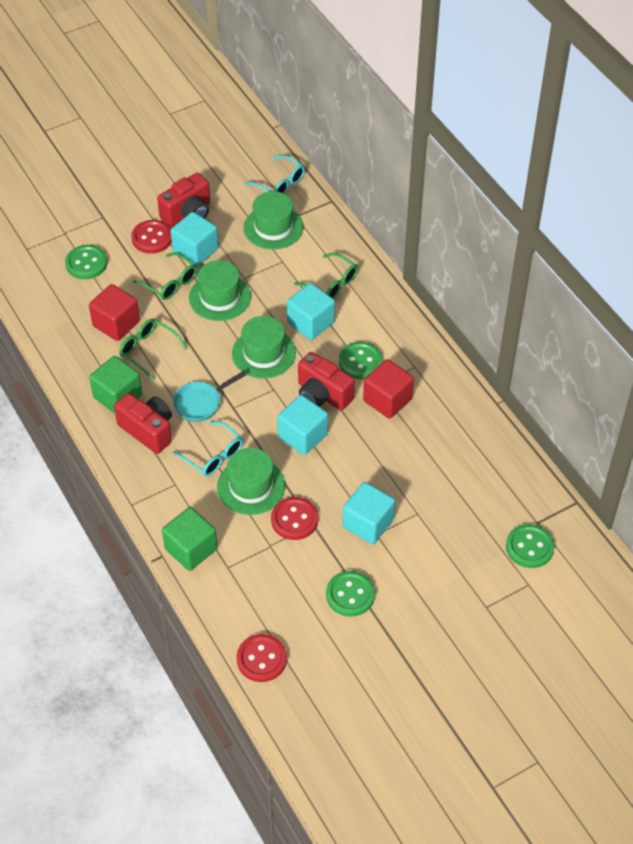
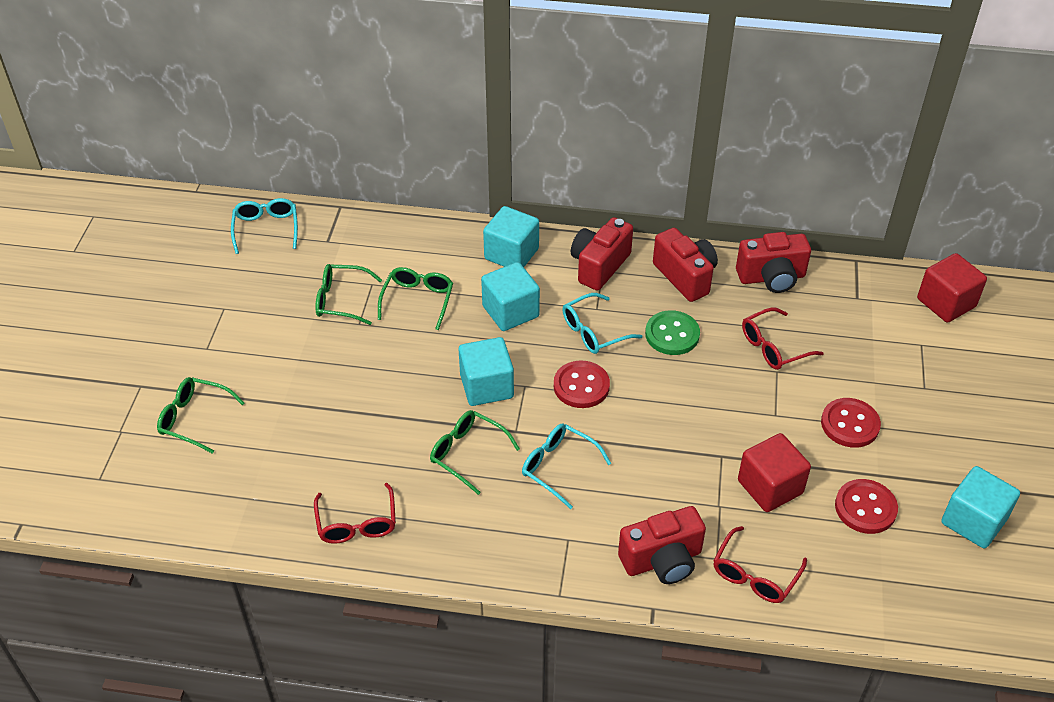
green button: [65,245,108,279] [326,571,375,617] [339,342,383,379] [506,524,555,568] = 4 -> [645,310,700,355] = 1
green cube: [89,356,142,413] [162,507,217,571] = 2 -> none = 0
green glasses: [119,319,187,380] [133,252,197,300] [294,253,358,299] = 3 -> [157,377,244,454] [315,264,382,325] [378,267,453,330] [430,410,520,495] = 4
green hat: [189,260,251,321] [217,448,285,515] [232,316,296,379] [244,191,303,250] = 4 -> none = 0
red camera: [114,393,172,454] [157,173,210,227] [298,352,355,411] = 3 -> [571,217,633,291] [618,506,706,584] [653,228,718,302] [736,232,811,293] = 4
red glasses: none = 0 -> [314,483,396,544] [713,526,807,603] [742,308,824,370] = 3
turquoise glasses: [173,421,243,476] [244,155,305,194] = 2 -> [231,198,298,254] [522,423,612,509] [562,293,642,354] = 3
turquoise pan: [173,371,246,422] = 1 -> none = 0

